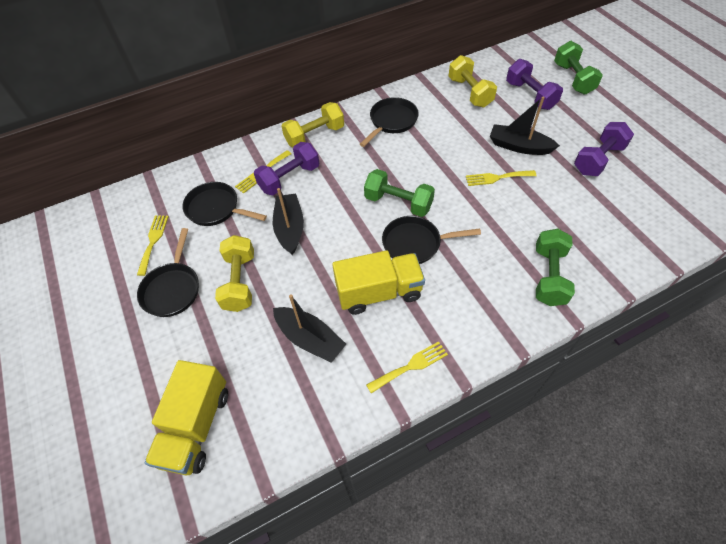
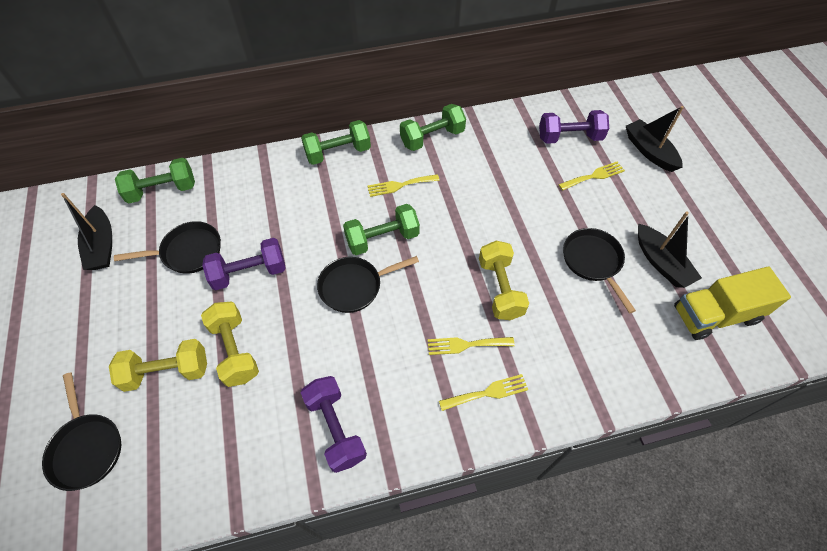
green dumbbell: [364,169,435,217] [536,229,575,306] [554,41,603,95] = 3 -> [115,158,195,203] [301,120,371,165] [343,204,420,255] [400,104,466,151] = 4
yellow truck: [145,360,228,475] [332,250,425,315] = 2 -> [674,267,791,340] = 1

